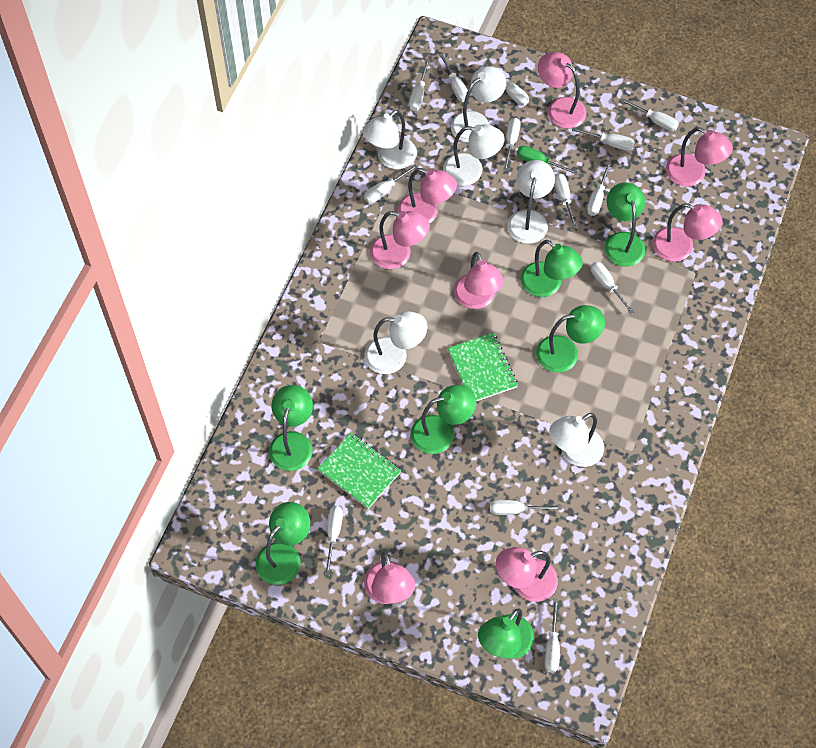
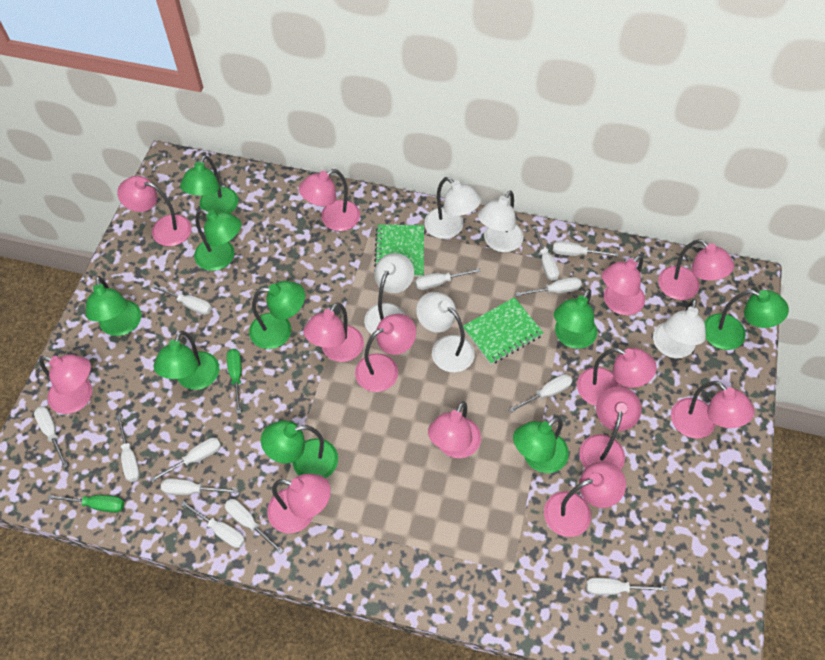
green lamp: [256,502,310,585] [269,385,313,471] [410,385,476,454] [478,609,534,659] [521,240,583,297] [536,305,605,373] [605,182,645,267] = 7 -> [85,276,141,336] [154,331,219,390] [180,155,238,213] [194,209,241,271] [249,281,305,349] [261,420,338,478] [513,417,569,473] [554,289,597,349] [704,290,789,350] = 9
green screwdriver: [517,146,578,175] = 1 -> [48,495,124,513] [227,349,242,414] = 2
pink lamp: [364,552,415,604] [370,211,430,269] [398,168,457,224] [454,252,504,309] [496,547,558,602] [538,52,587,129] [652,204,722,262] [666,127,733,187] = 8 -> [39,354,92,414] [117,176,192,246] [267,474,331,534] [299,169,360,231] [303,302,364,362] [355,314,416,392] [428,401,481,458] [544,461,626,537] [577,348,657,406] [579,386,642,470] [602,255,645,315] [658,239,734,300] [671,381,754,438] = 13
white lamp: [363,110,417,169] [364,311,428,374] [443,124,505,186] [451,66,506,143] [507,160,555,244] [549,413,604,467] = 6 -> [364,253,414,337] [416,292,475,373] [424,177,481,239] [478,190,524,252] [653,299,706,358] = 5

